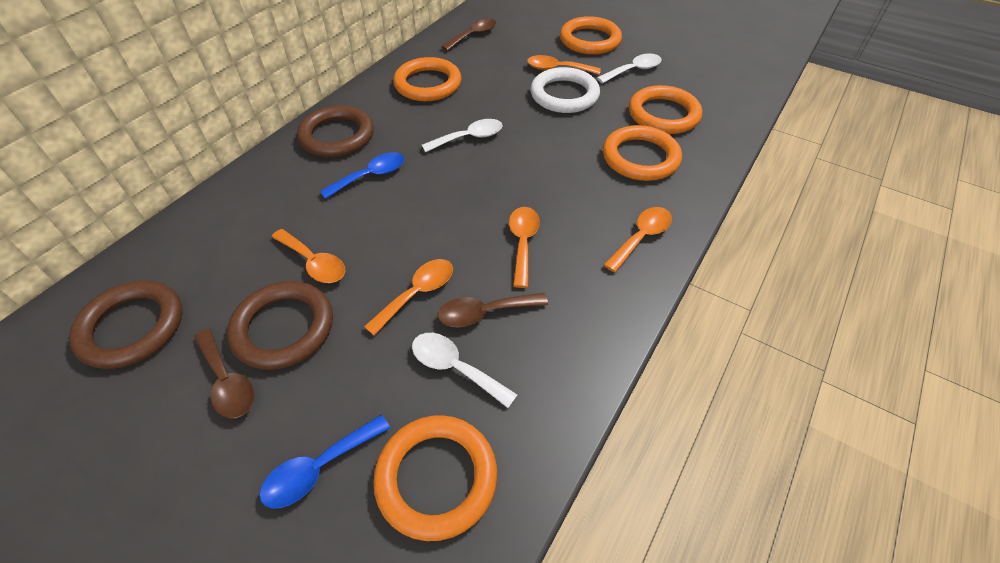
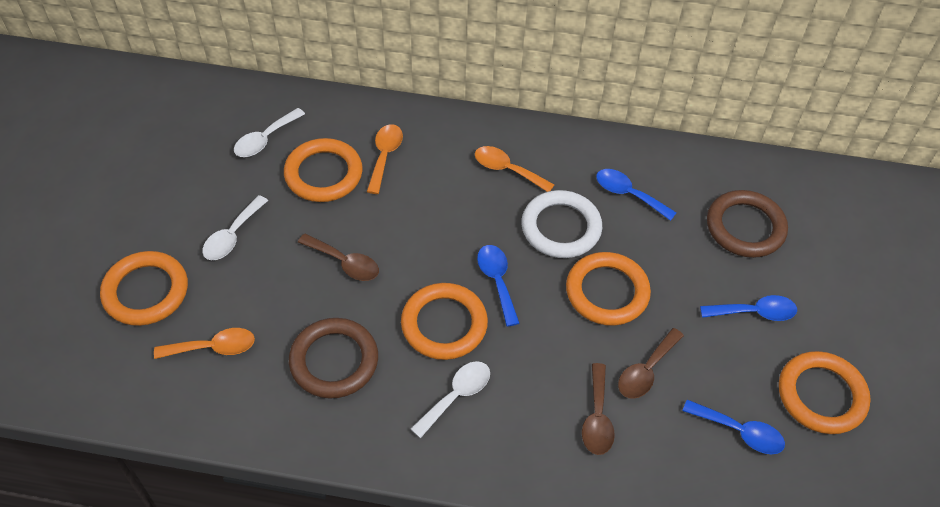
blue spoon: [259,415,390,508] [320,152,405,199] = 2 -> [477,245,520,327] [596,169,676,221] [683,400,785,454] [700,295,797,321] = 4
brown ring: [69,280,183,369] [227,281,333,370] [297,105,374,157] = 3 -> [289,318,378,399] [707,190,788,258] = 2
orange spoon: [272,229,345,283] [364,259,453,336] [509,207,540,288] [527,55,601,75] [604,207,672,272] = 5 -> [154,328,255,359] [367,124,403,194] [475,146,554,192] = 3

